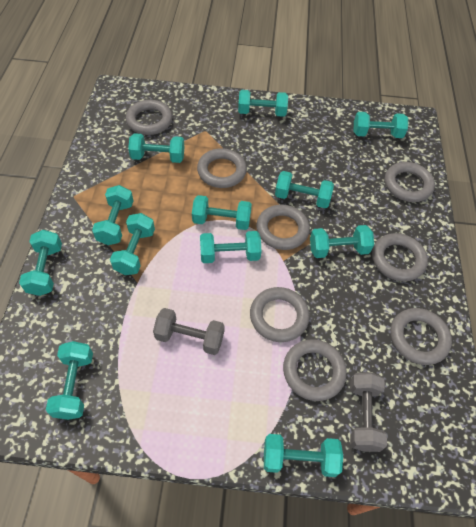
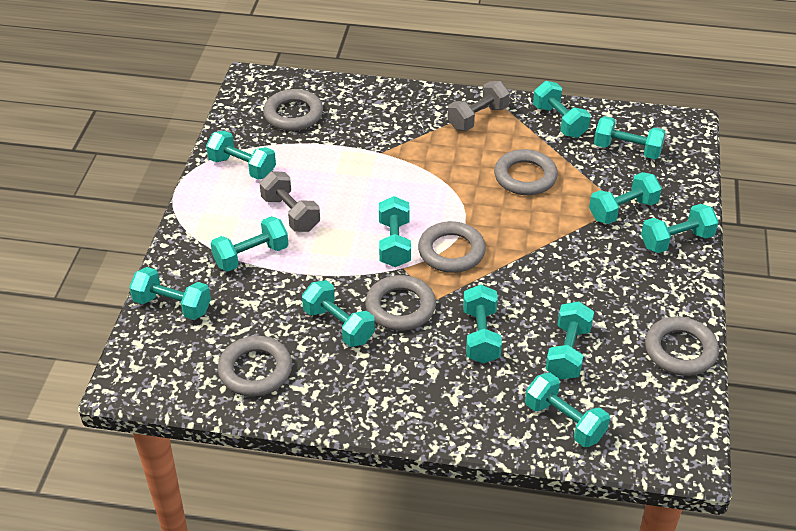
grey ring: [126,100,173,135] [197,148,247,188] [250,287,310,342] [256,205,310,250] [283,339,347,401] [372,233,428,281] [385,162,435,202] [390,308,452,365] = 8 -> [218,336,292,397] [263,89,323,131] [365,275,436,331] [418,221,486,273] [494,149,558,195] [645,317,719,376] = 6

